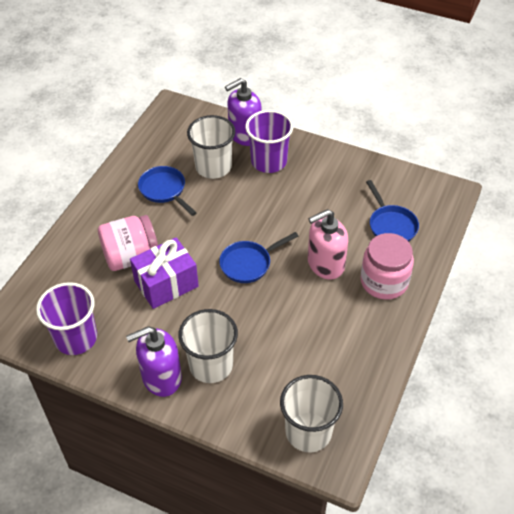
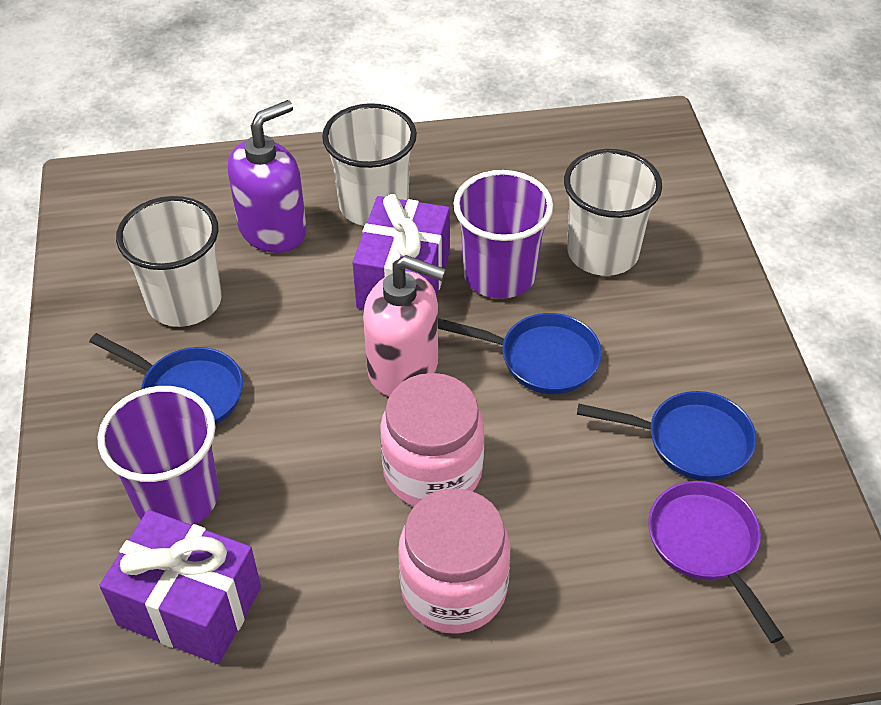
purple gift: [130,237,199,309] = 1 -> [99,510,261,664] [352,194,450,309] = 2
purple pan: none = 0 -> [648,481,784,643] = 1
purple soap dispenser: [126,326,182,397] [225,78,262,146] = 2 -> [228,100,307,253] = 1

